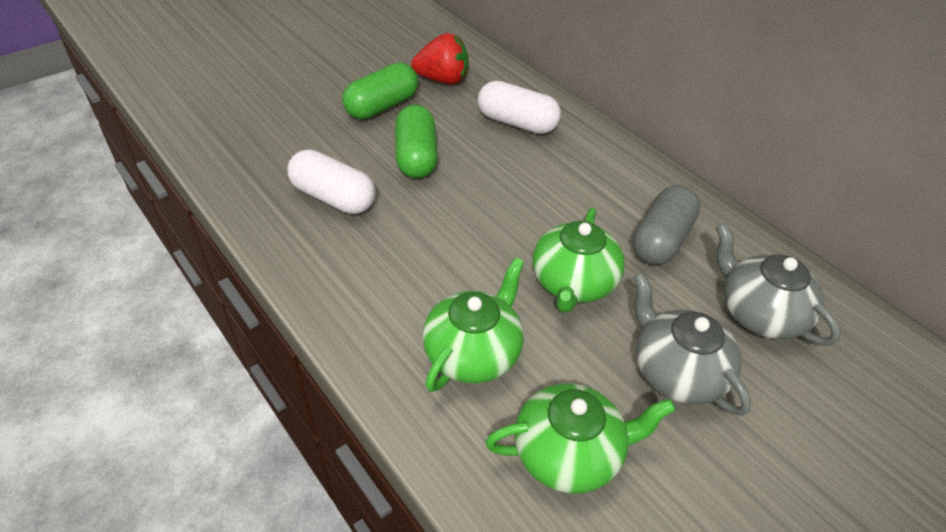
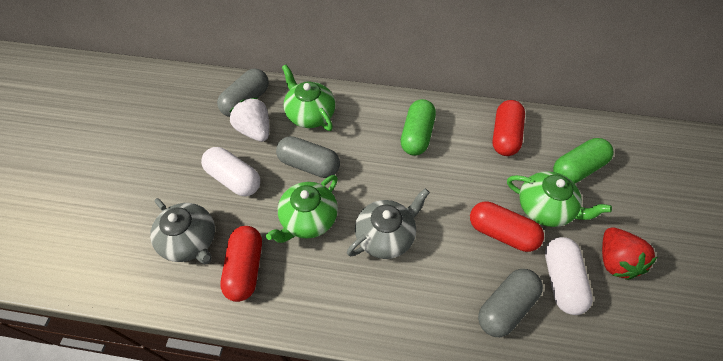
grey capsule: [633,185,700,265] = 1 -> [217,69,269,117] [276,136,340,178] [478,269,543,337] = 3
red capsule: none = 0 -> [220,226,262,302] [470,201,544,252] [492,100,525,156] = 3
white strawberry: none = 0 -> [229,98,269,142] = 1

